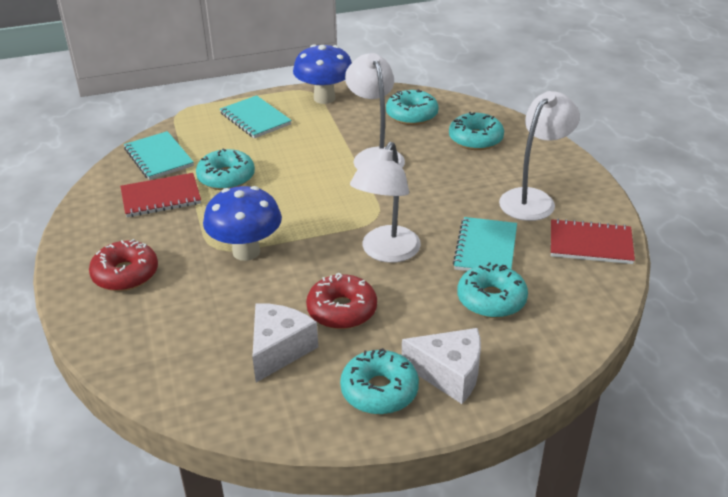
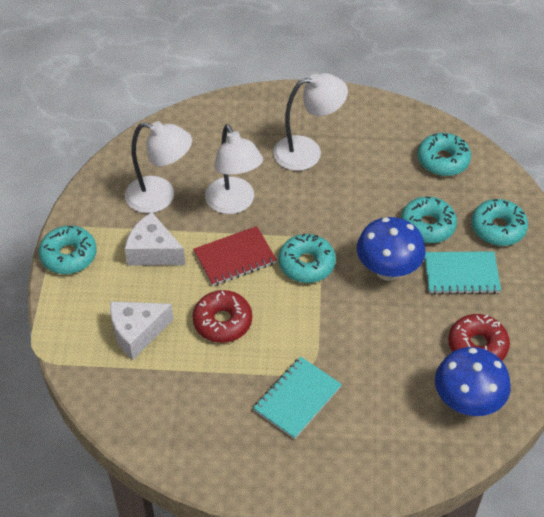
red notebook: [120,173,201,217] [551,219,635,264] = 2 -> [193,226,277,286] = 1
turquoise notebook: [124,131,194,180] [220,95,292,138] [453,217,517,271] = 3 -> [253,357,342,439] [425,251,501,294] = 2

